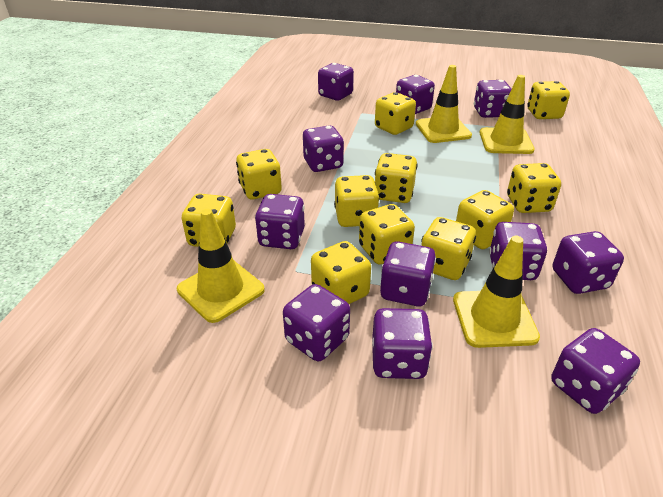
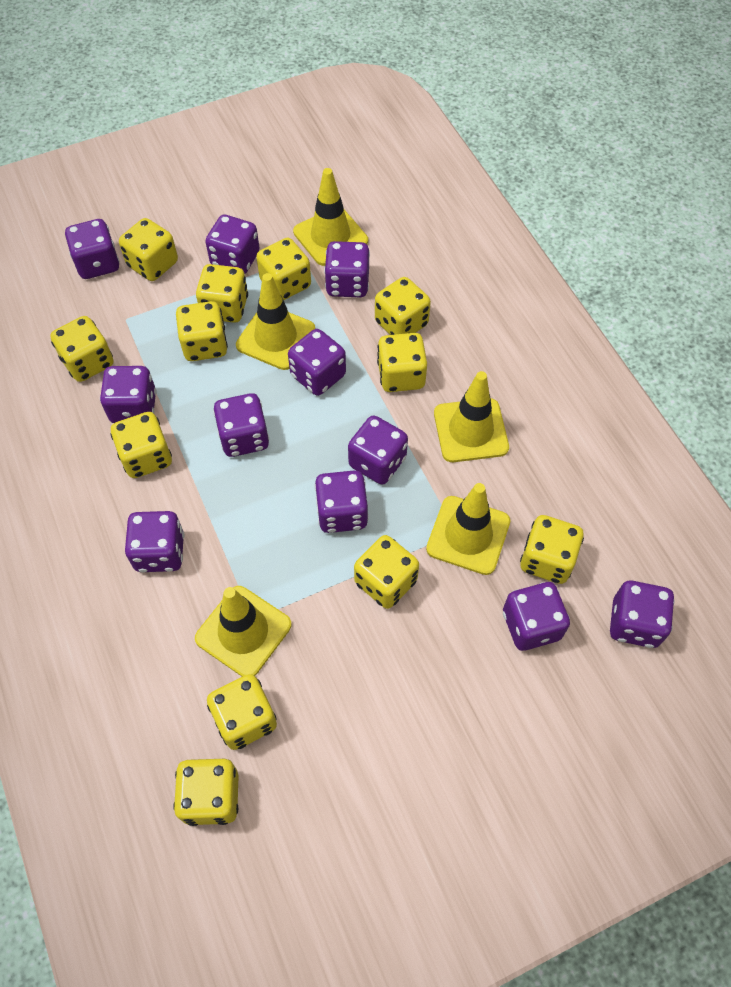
yellow dice: [182,194,236,247] [236,149,282,199] [311,241,371,304] [334,175,380,227] [359,204,415,265] [375,92,416,135] [375,153,418,203] [421,217,476,280] [456,190,514,249] [507,163,561,213] [527,81,570,119] = 11 -> [50,316,113,382] [111,412,172,478] [119,218,178,281] [173,759,239,826] [176,301,228,361] [196,264,248,323] [207,674,277,750] [256,238,311,300] [354,535,419,609] [375,277,431,335] [377,333,427,392] [520,515,584,584] = 12
yellow traffic cone: [177,209,265,323] [416,65,472,143] [453,236,540,348] [479,75,535,154] = 4 -> [195,586,292,676] [236,273,315,370] [293,168,368,266] [426,483,510,575] [434,371,509,462] = 5

